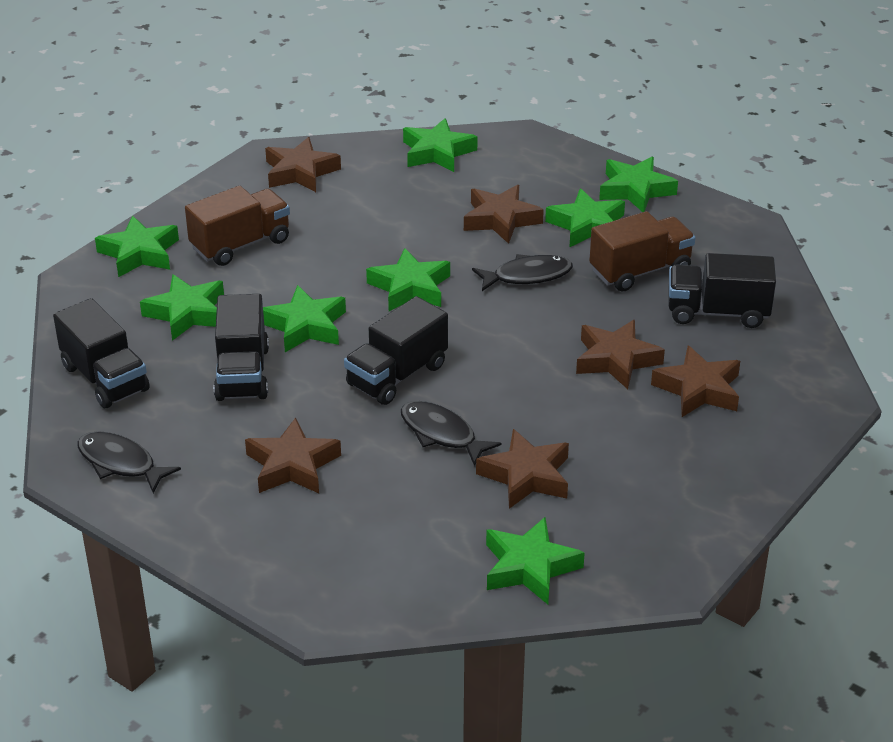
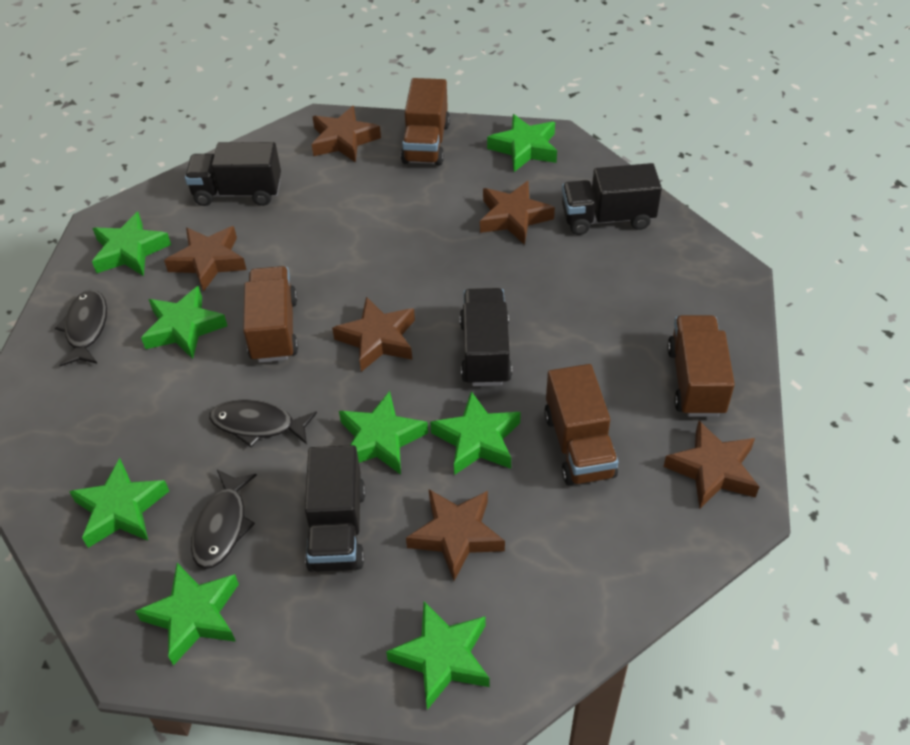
brown truck: [185,186,290,266] [589,211,695,292] = 2 -> [243,266,298,363] [401,78,450,166] [544,364,618,486] [667,315,735,417] = 4

